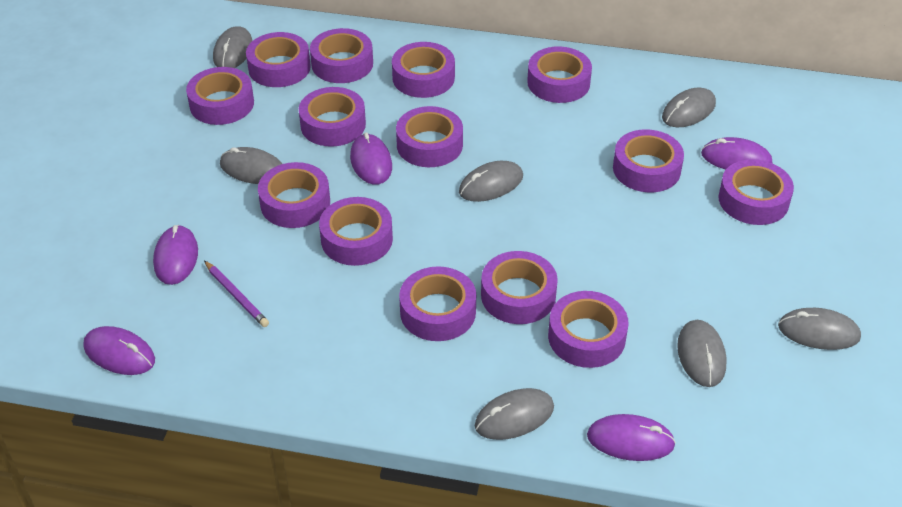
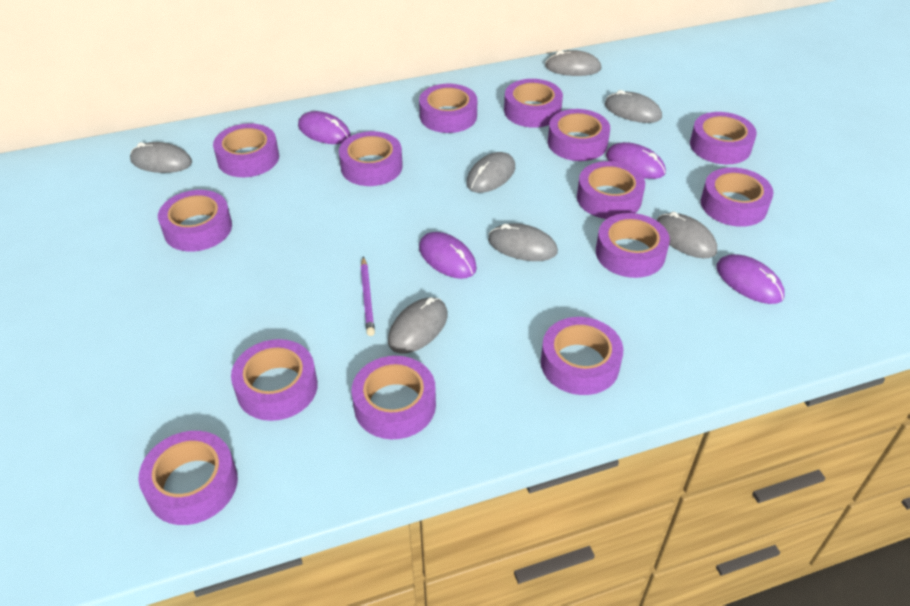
purple mouse: [84,326,155,375] [153,225,198,285] [350,132,392,185] [587,414,676,461] [701,137,772,170] = 5 -> [298,111,351,144] [419,232,477,279] [606,142,666,179] [716,254,785,304] = 4

